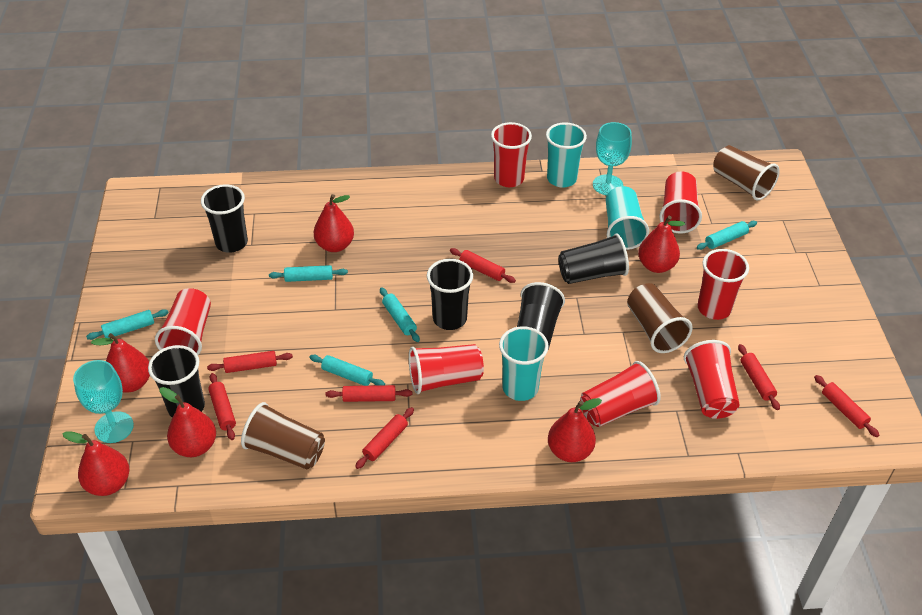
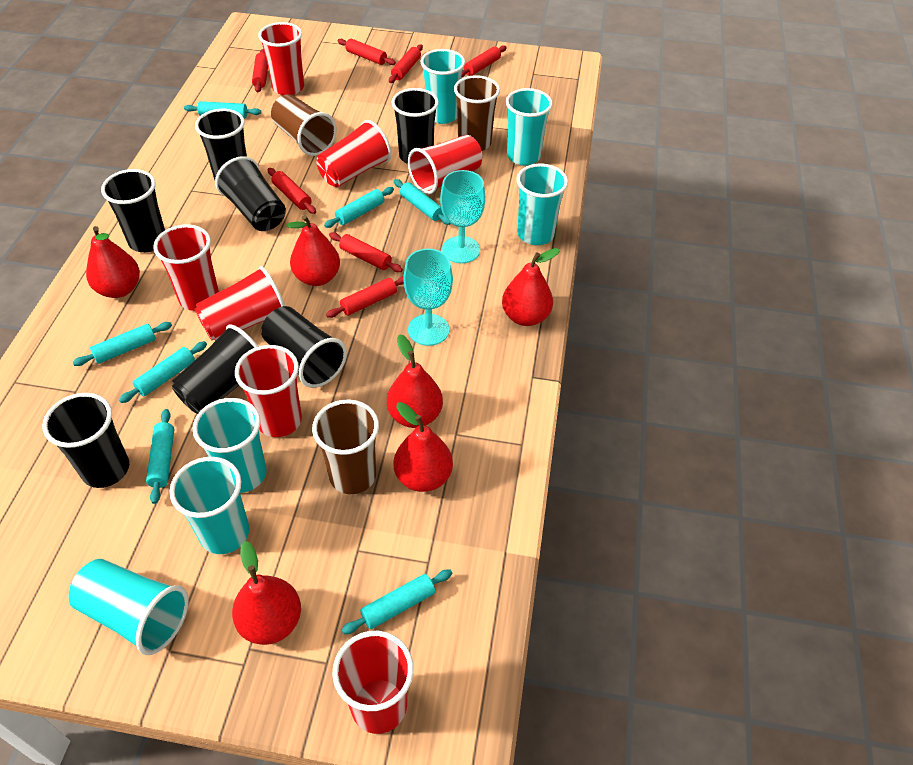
black cup: [148,345,205,418] [201,184,248,253] [427,259,473,330] [517,282,565,350] [558,233,629,284] = 5 -> [43,393,129,488] [101,169,165,252] [172,325,259,414] [195,109,247,180] [215,156,286,231] [261,306,347,388] [391,88,439,164] = 7
turquoise cup: [499,326,549,401] [546,122,587,188] [606,186,649,250] = 3 -> [69,559,189,655] [169,457,249,554] [193,398,267,493] [421,49,465,124] [506,88,553,166] [517,164,568,245] = 6
turquoise rolling pin: [86,309,169,340] [269,265,348,282] [309,355,385,386] [380,287,420,342] [697,221,757,250] = 5 -> [73,322,172,366] [119,341,207,403] [146,409,174,504] [184,101,261,118] [324,187,394,228] [342,569,452,634] [394,179,451,225] = 7

